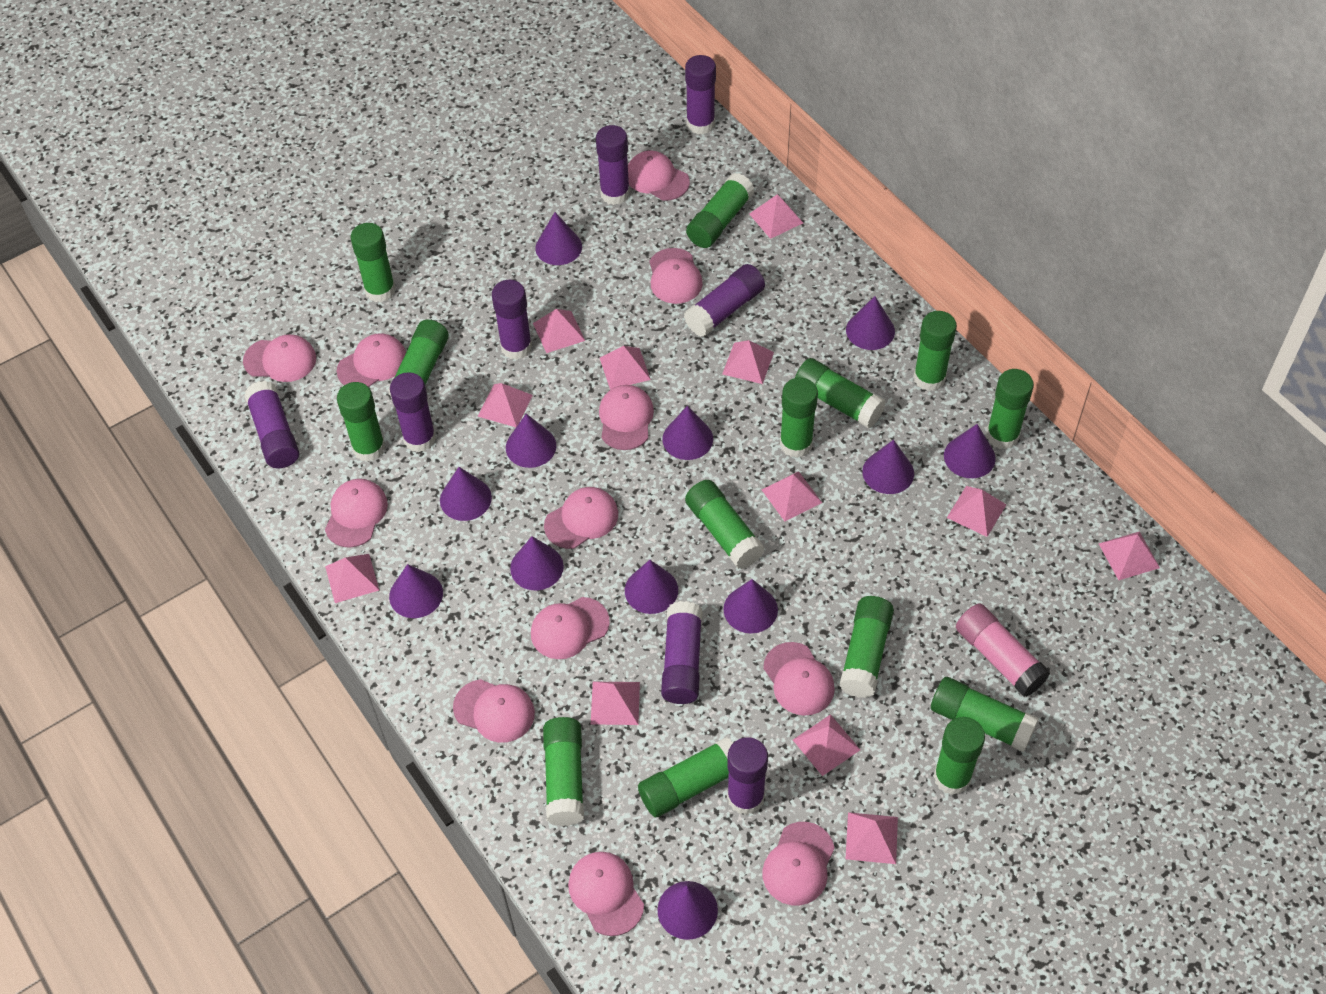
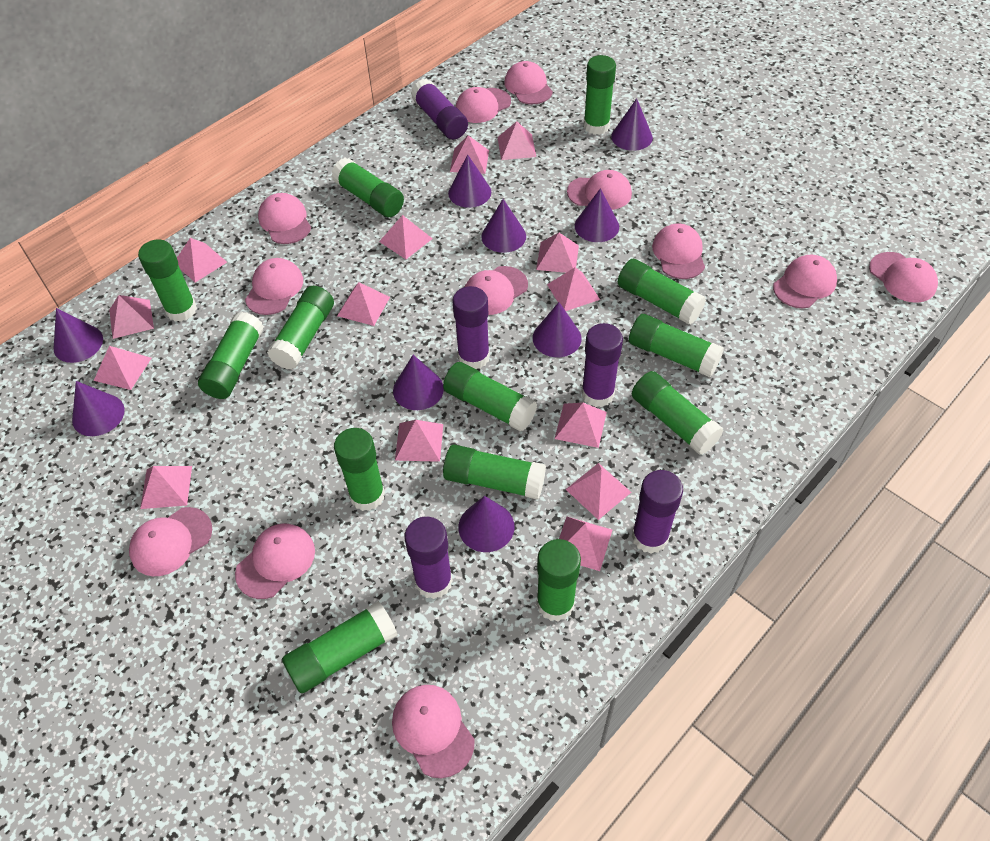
green glue stick: [337,382,385,462] [351,223,396,302] [388,320,449,398] [543,717,584,826] [638,737,733,817] [685,480,765,569] [686,173,754,248] [780,377,818,458] [795,358,886,428] [839,596,894,698] [913,311,957,391] [931,677,1039,752] [934,717,985,795] [986,369,1034,449] = 14 -> [138,240,197,322] [198,311,264,399] [267,286,334,370] [282,601,398,693] [331,158,404,217] [334,428,385,511] [443,362,537,431] [443,445,546,500] [537,539,581,622] [584,55,616,135] [618,259,706,325] [629,314,724,377] [632,371,723,455] = 13
pink glue stick: [956,603,1050,697] = 1 -> none = 0
pink pyramid: [325,554,379,603] [477,383,533,427] [533,309,585,353] [591,682,640,725] [600,346,651,390] [722,340,774,384] [749,194,803,239] [762,471,822,521] [793,714,860,776] [846,812,898,864] [947,486,1006,537] [1099,531,1160,580] = 12 -> [94,346,151,390] [109,295,154,339] [140,466,192,509] [177,238,227,282] [337,282,390,326] [379,215,433,259] [395,420,443,462] [450,135,489,174] [497,121,536,160] [536,233,579,273] [547,267,600,311] [555,403,607,448] [559,517,612,571] [565,463,631,520] = 14
purple cone: [389,564,443,618] [440,467,492,521] [506,414,556,468] [510,536,564,590] [535,212,582,265] [625,560,678,614] [657,881,718,940] [662,406,713,460] [723,579,778,633] [846,296,895,350] [862,440,914,494] [944,424,996,478] = 12 -> [54,308,103,363] [72,381,125,436] [393,355,444,410] [448,155,491,208] [458,496,515,552] [481,199,526,253] [533,302,582,357] [575,188,619,242] [611,98,653,151] = 9
purple glue stick: [244,381,299,468] [390,372,436,452] [492,280,532,360] [596,125,630,205] [661,601,703,704] [684,264,765,337] [685,55,716,134] [727,737,768,815] = 8 -> [404,517,453,599] [411,79,468,140] [452,286,490,369] [581,323,623,407] [632,470,683,554] = 5

